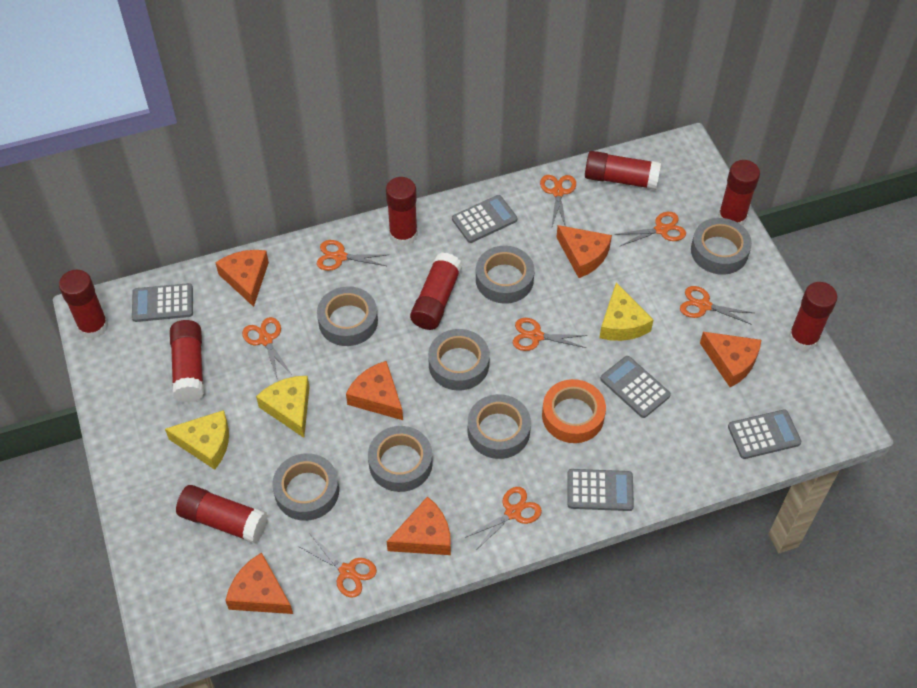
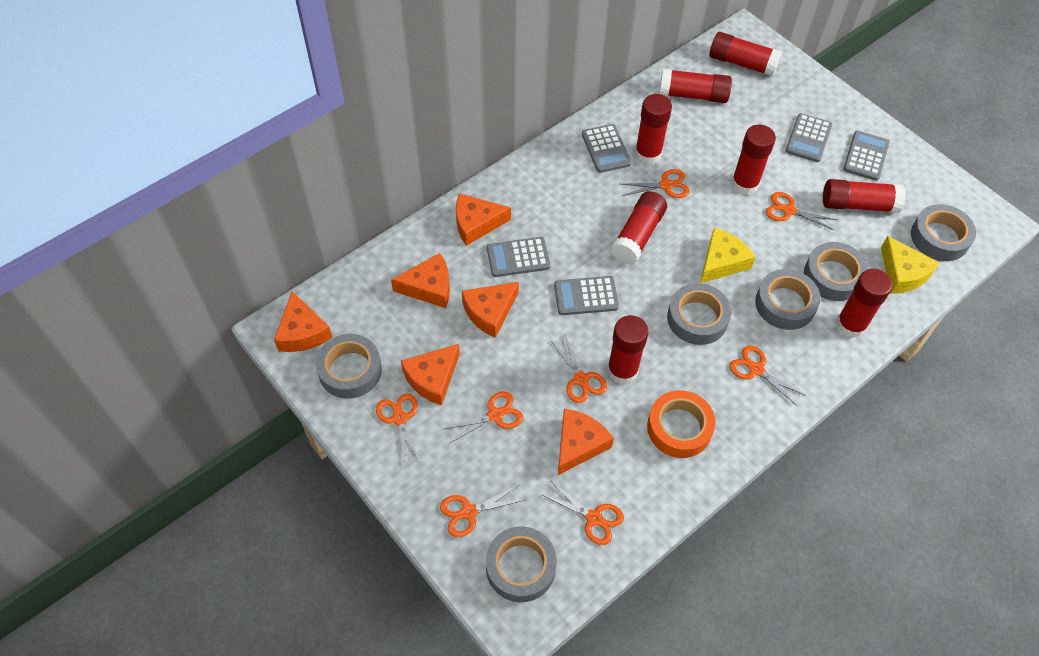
grey tape: [272,453,339,521] [317,286,378,346] [368,426,433,492] [428,329,490,391] [468,394,531,459] [476,246,535,304] [691,218,752,275] = 7 -> [316,334,382,399] [486,526,557,602] [667,283,731,345] [755,269,821,330] [804,242,869,301] [911,204,976,261] = 6
yellow cheese: [165,410,229,470] [256,376,310,438] [599,282,653,341] = 3 -> [700,228,756,283] [881,236,940,294] = 2

